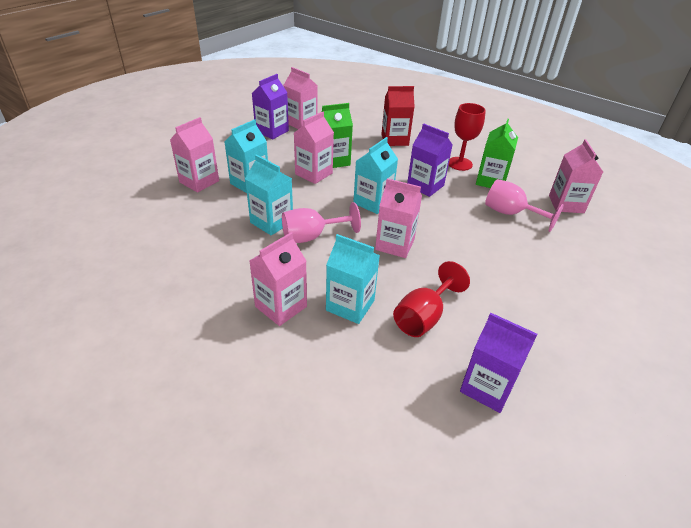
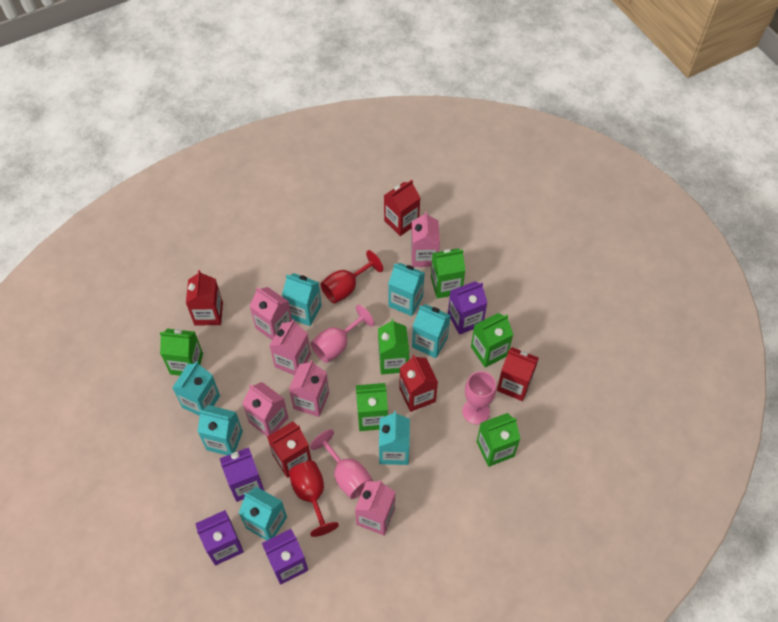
green carton: [321,103,353,168] [476,119,518,188] = 2 -> [160,329,203,376] [356,383,388,431] [378,319,409,374] [431,248,465,299] [471,313,513,368] [477,413,521,467] = 6
pink goblet: [282,202,361,243] [485,179,564,232] = 2 -> [310,305,374,363] [310,429,373,499] [462,371,496,424] = 3
purple carton: [252,74,289,139] [407,123,453,197] [460,313,537,413] = 3 -> [195,510,244,566] [220,447,264,502] [262,529,308,585] [448,281,487,335] = 4
red carton: [381,86,415,146] = 1 -> [186,270,223,326] [267,422,312,478] [384,180,420,236] [399,355,438,412] [497,347,539,401] = 5
turquoise carton: [224,119,268,193] [245,154,293,236] [326,234,380,324] [353,137,398,214] = 4 -> [172,361,220,416] [197,405,243,455] [239,487,287,540] [282,273,322,326] [379,411,410,465] [388,263,425,316] [412,304,451,358] = 7

